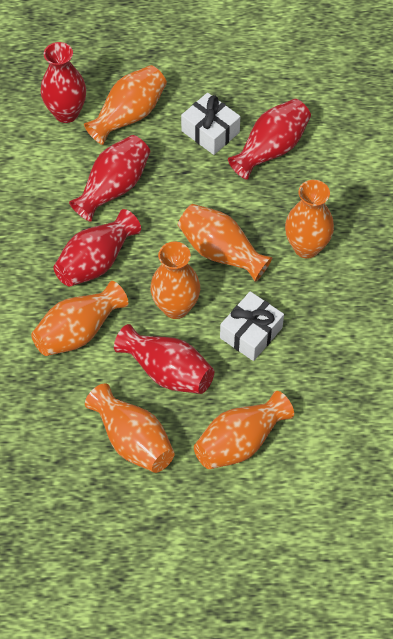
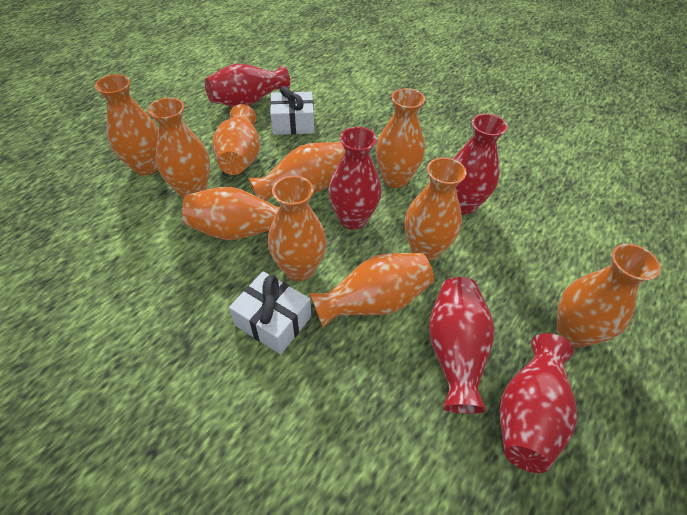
orange vase: [31,281,128,356] [84,65,167,145] [85,383,175,473] [150,242,200,319] [178,204,273,282] [194,391,294,469] [285,180,334,258] = 7 -> [95,74,159,175] [148,98,210,199] [182,187,279,240] [212,104,260,175] [248,142,345,201] [268,176,326,281] [310,253,434,328] [376,88,425,188] [405,157,466,261] [557,244,661,348] = 10

